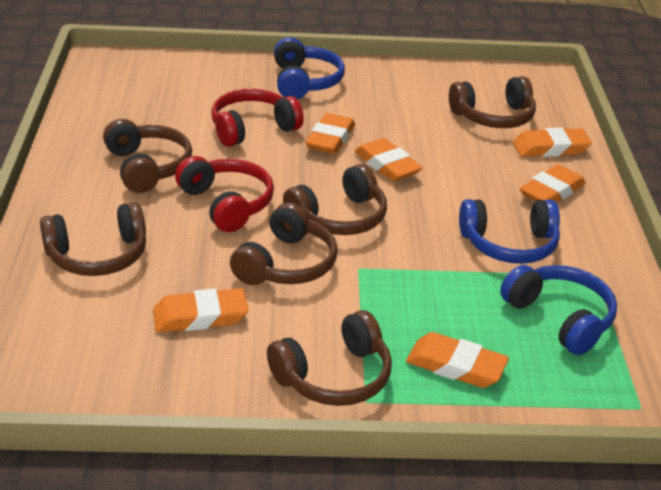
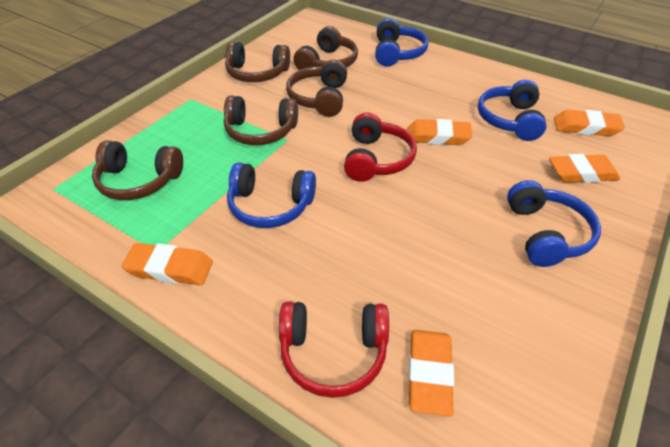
blue headphones: [274,37,345,99] [459,199,560,264] [500,265,617,355] = 3 -> [227,162,316,228] [375,18,428,67] [478,80,547,141] [507,180,601,267] = 4
brown headphones: [40,202,146,276] [103,119,192,193] [230,202,338,285] [267,310,392,406] [283,164,387,235] [449,76,536,128] = 6 -> [92,140,183,200] [224,95,298,145] [225,42,290,82] [286,60,347,117] [294,26,358,70] = 5
orange eraser: [153,288,248,332] [305,113,355,154] [355,138,423,182] [406,332,509,388] [513,127,592,157] [519,165,586,203] = 6 -> [122,243,213,285] [407,119,472,145] [409,330,454,417] [549,154,620,183] [554,110,625,136] = 5

